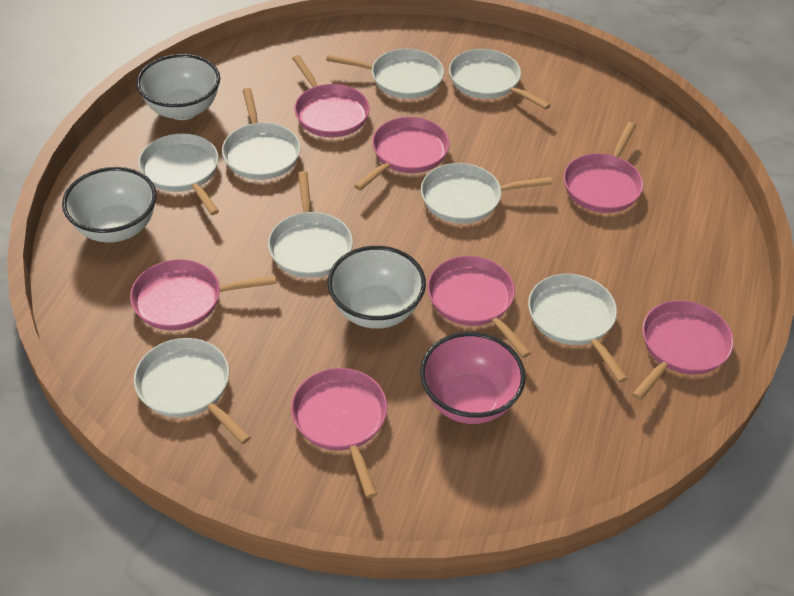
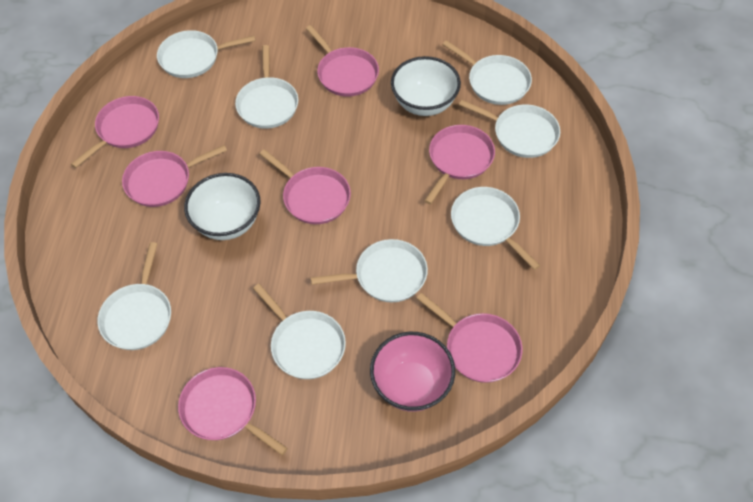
white bowl: [62,167,157,243] [136,54,220,120] [328,246,426,329] = 3 -> [184,173,260,240] [391,56,461,116] = 2

